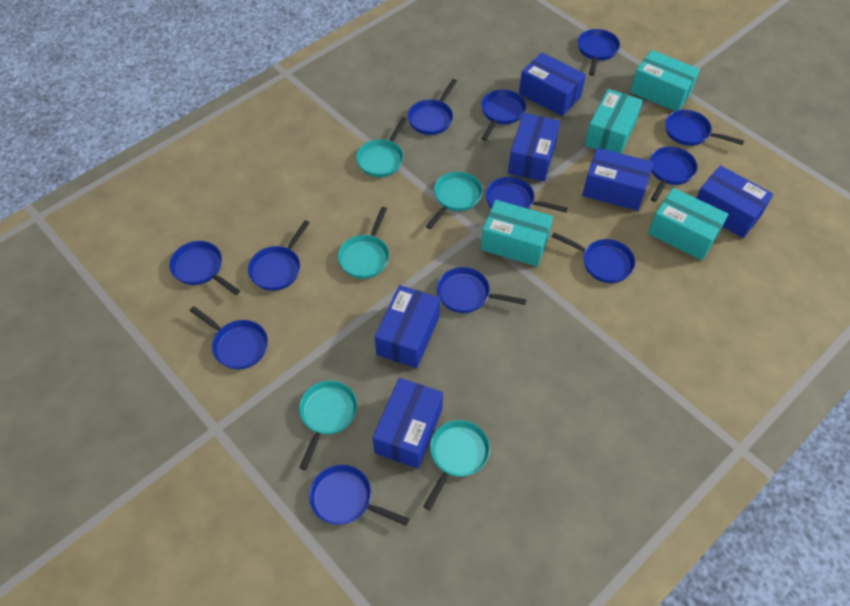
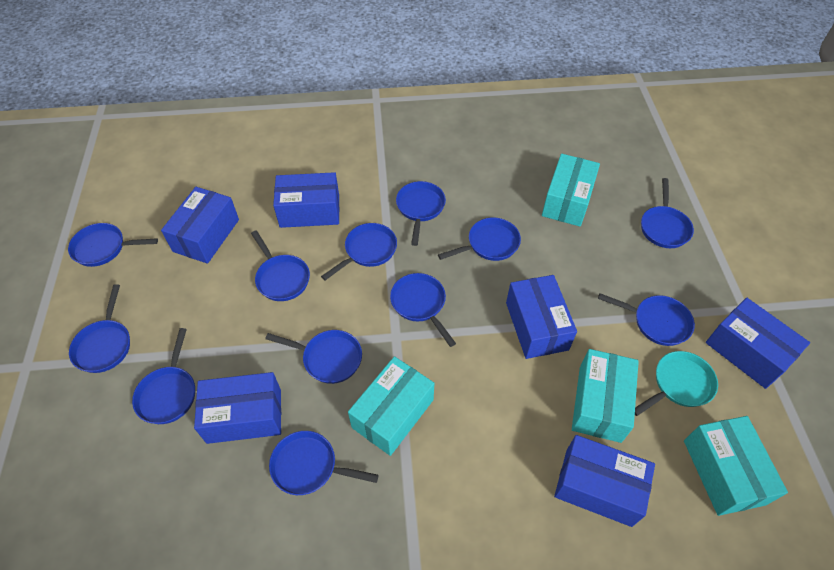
turquoise pan: [299,381,357,470] [338,207,389,279] [356,117,407,177] [423,420,490,510] [426,172,483,229] = 5 -> [635,351,718,416] = 1

